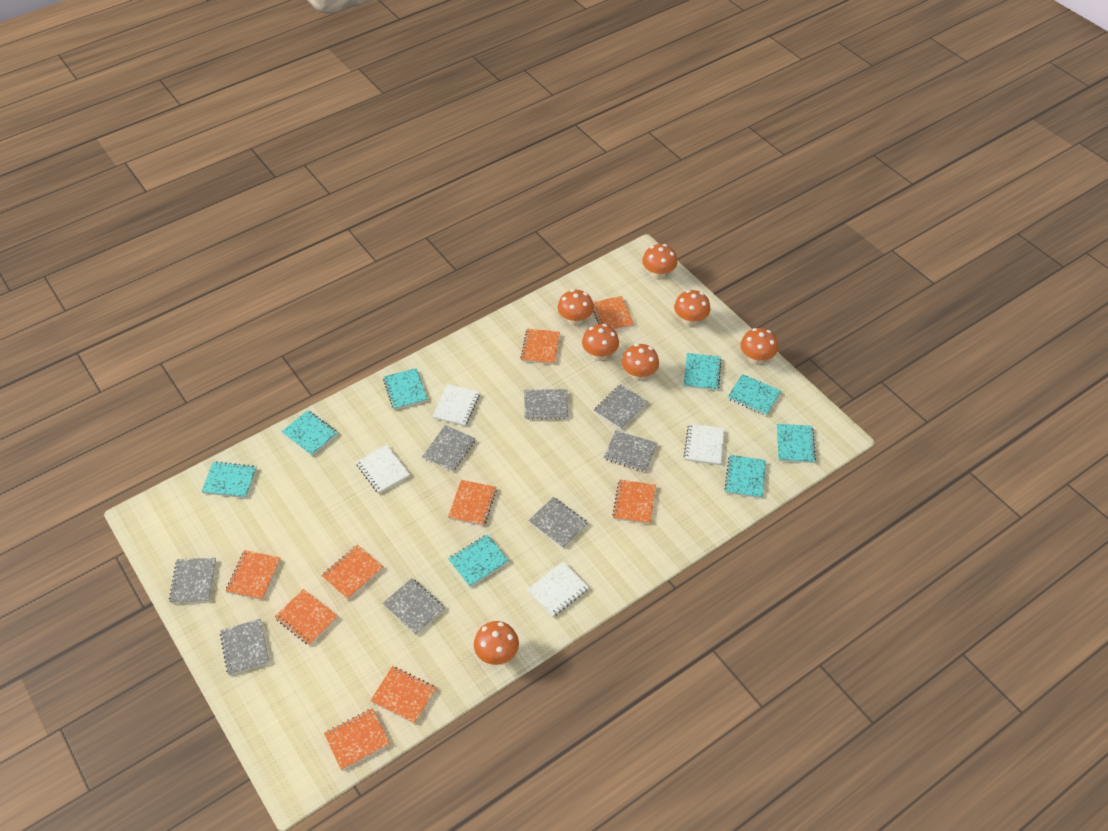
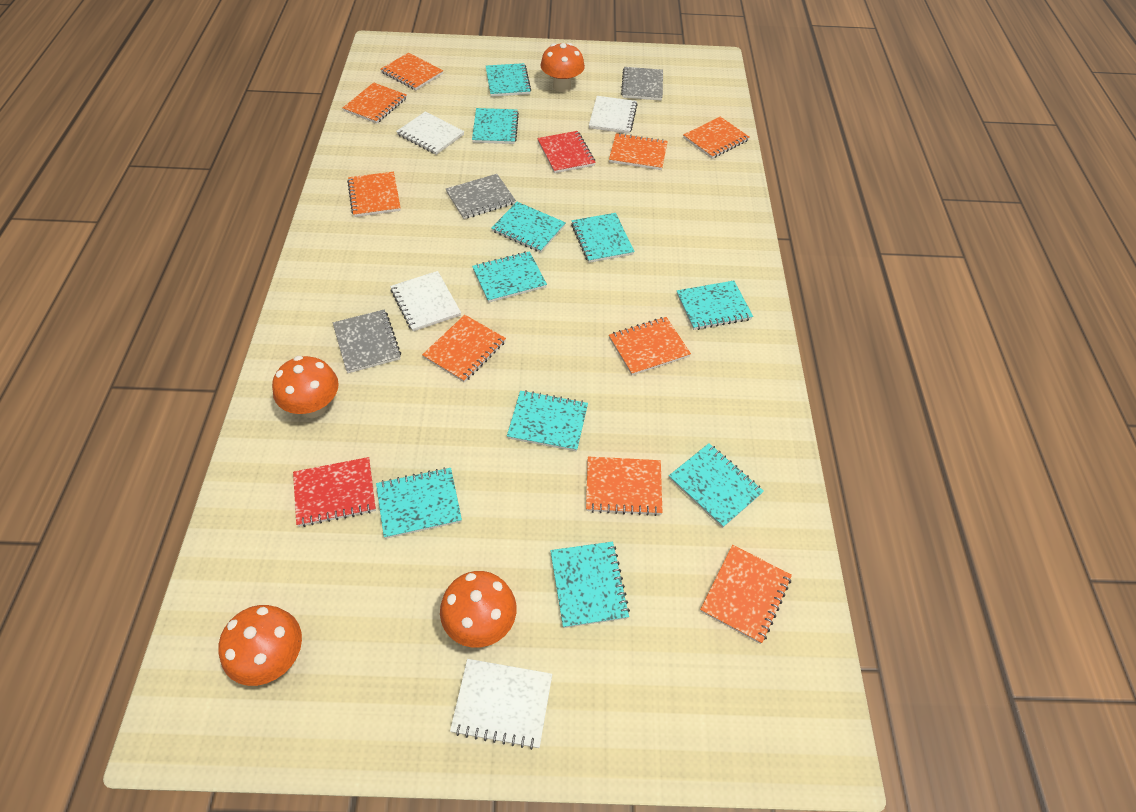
grey notebook: [169,558,216,603] [220,619,269,675] [382,578,445,635] [422,425,476,472] [524,389,568,420] [528,497,588,548] [594,384,648,429] [604,430,657,472] = 8 -> [333,309,401,373] [446,174,516,219] [621,67,663,101] = 3
orange mushroom: [474,621,519,665] [558,289,594,326] [582,324,619,361] [621,344,659,381] [642,244,677,280] [674,290,710,326] [740,328,778,365] = 7 -> [219,605,302,686] [272,356,339,418] [440,571,517,648] [540,43,585,92] = 4
red notebook: none = 0 -> [293,457,376,527] [537,131,596,173] = 2
turquoise notebook: [201,461,257,498] [282,410,338,456] [383,368,427,410] [448,534,509,587] [684,353,722,391] [724,455,766,499] [728,374,781,416] [777,424,816,463] = 8 -> [376,467,462,539] [472,108,519,144] [472,251,547,303] [486,63,531,97] [491,202,566,253] [507,390,588,451] [550,542,630,628] [571,213,635,263] [669,443,764,528] [677,281,753,330] = 10

